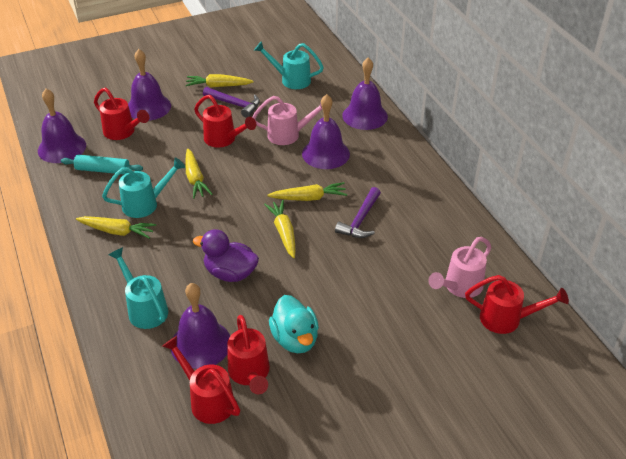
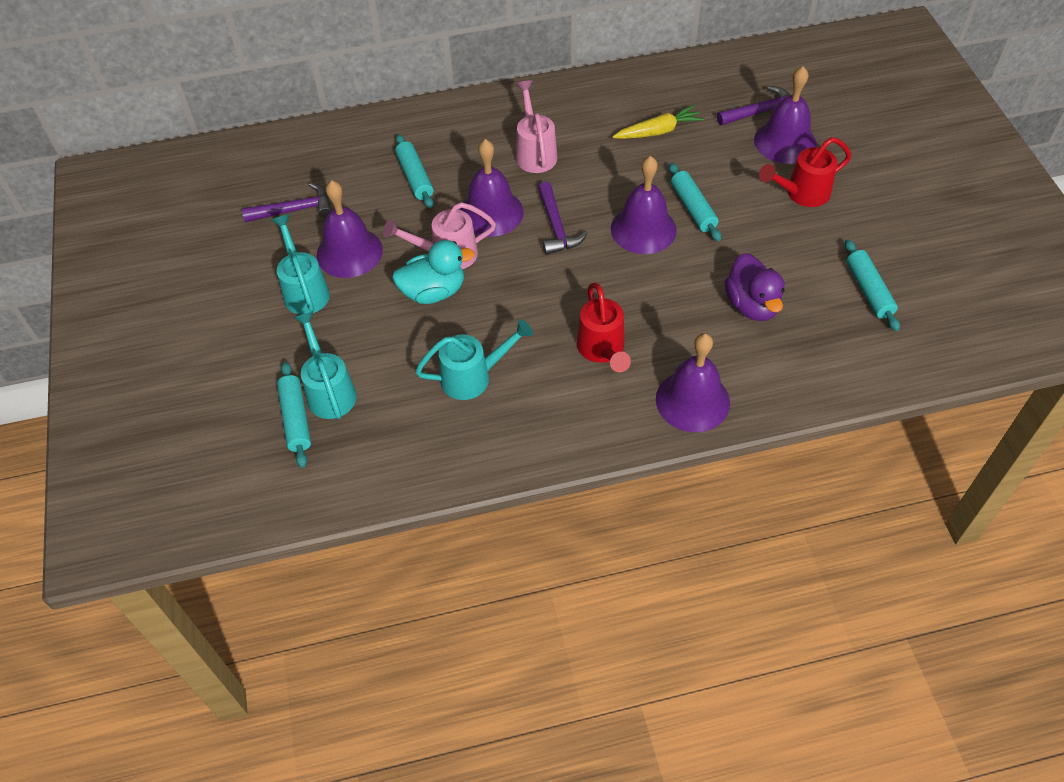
purple hammer: [203,87,260,118] [335,187,381,238] = 2 -> [242,183,332,222] [538,182,588,255] [717,86,790,125] = 3
red watering can: [94,88,149,140] [162,336,240,424] [194,95,256,148] [227,315,270,394] [465,275,569,334] = 5 -> [577,283,631,372] [759,137,851,207] = 2
turquoise rolling pin: [61,155,143,174] = 1 -> [277,362,311,468] [395,134,433,208] [669,163,721,241] [845,239,900,331] = 4
yellow carrot: [76,216,156,239] [185,149,212,199] [186,74,254,87] [264,200,296,258] [267,182,347,201] = 5 -> [612,105,704,139] = 1

